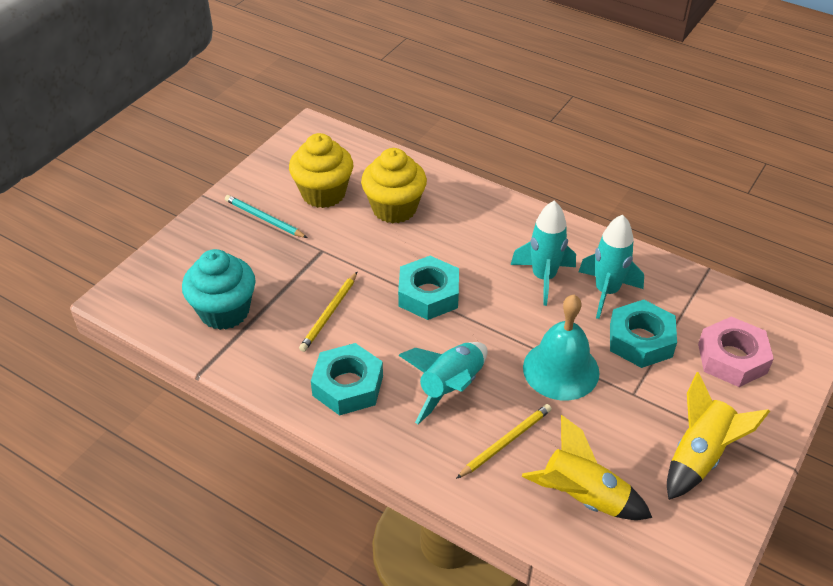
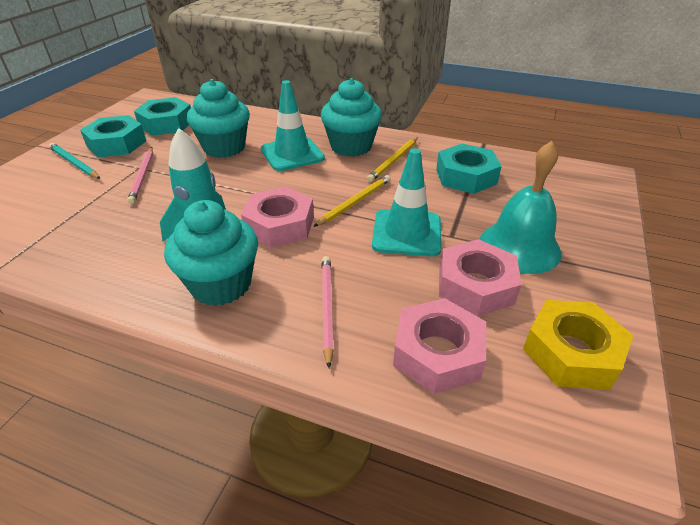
pink nut: [698,317,774,387] = 1 -> [241,187,314,248] [393,298,486,394] [439,239,522,317] = 3
pink pencil: none = 0 -> [127,147,153,204] [322,256,334,368] = 2
turquoise cupcake: [182,249,256,330] = 1 -> [164,200,258,306] [187,79,250,158] [321,78,382,157] = 3
turquoise rocket: [398,342,488,424] [510,200,576,306] [579,215,644,319] = 3 -> [160,128,226,241] = 1
turquoise traffic cone: none = 0 -> [261,80,325,171] [372,148,442,256] = 2
yellow cupcake: [289,133,353,208] [361,148,427,223] = 2 -> none = 0
yellow nut: none = 0 -> [523,300,633,390] = 1
yellow rocket: [521,415,652,520] [667,372,770,500] = 2 -> none = 0

